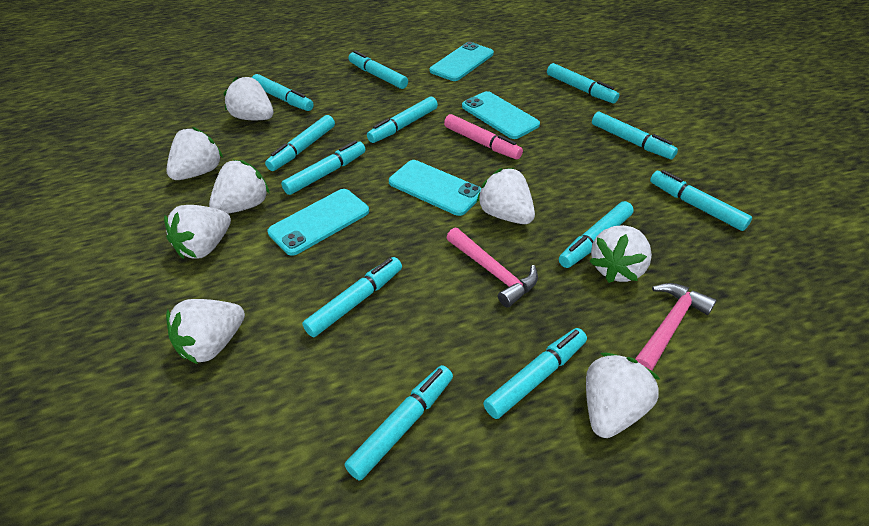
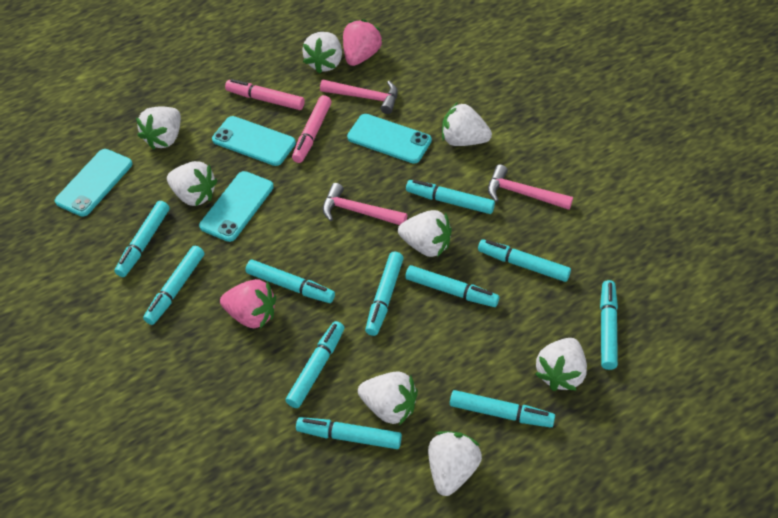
pink hammer: [446,227,538,308] [635,283,717,371] = 2 -> [320,80,398,114] [323,183,407,225] [488,164,573,210] = 3
pink marker: [444,114,523,159] = 1 -> [225,79,305,110] [292,95,331,163] = 2
pink strawberry: none = 0 -> [220,279,276,329] [343,19,383,66] = 2
turquoise marker: [252,74,314,111] [265,115,335,171] [281,140,366,195] [302,257,402,337] [345,365,453,481] [349,51,408,89] [367,96,438,143] [483,328,587,419] [547,63,619,103] [559,201,634,268] [592,112,678,159] [650,170,752,231] = 12 -> [115,201,170,277] [143,246,204,325] [245,260,335,303] [285,321,344,408] [296,417,402,449] [365,252,404,336] [405,265,499,307] [406,180,495,214] [450,390,555,428] [478,239,571,282] [600,280,618,370] = 11

